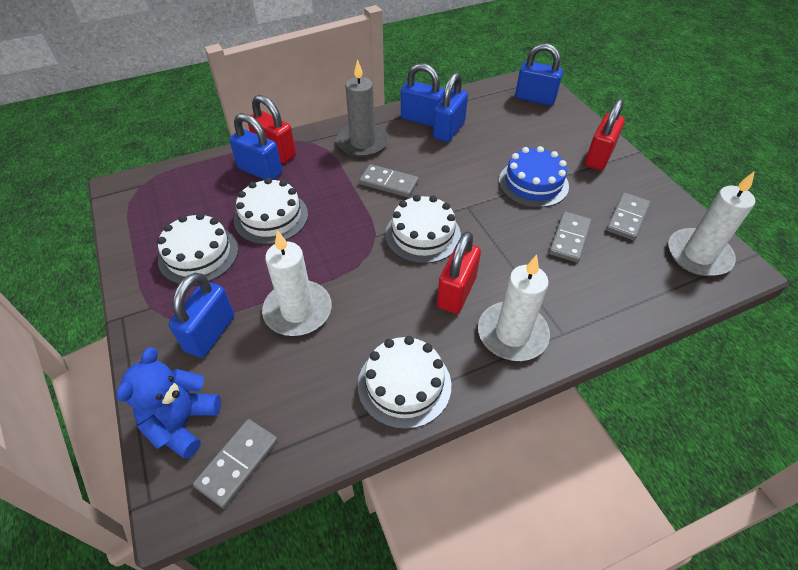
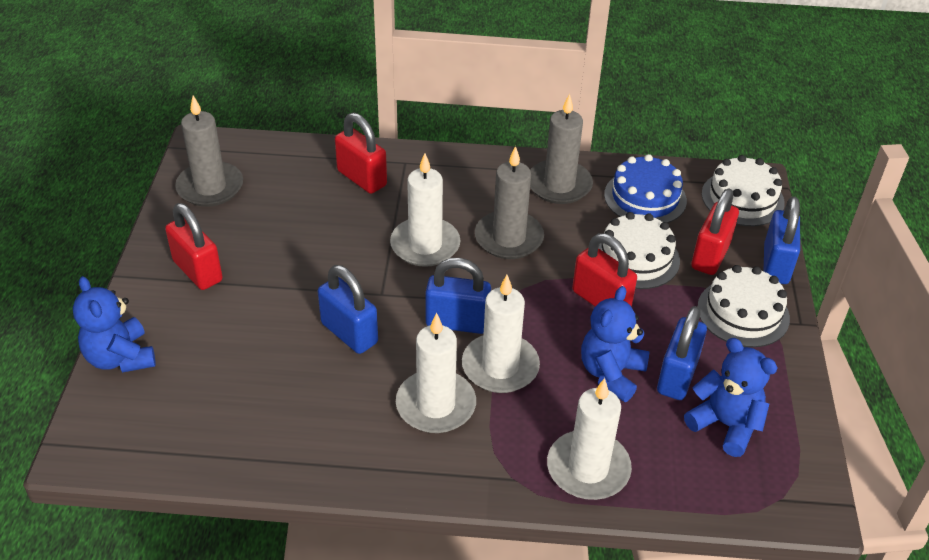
blue padlock: [168,273,234,358] [229,113,282,180] [401,63,445,127] [433,72,468,142] [515,43,563,106] = 5 -> [318,265,378,354] [425,258,491,334] [657,306,707,400] [764,196,800,284] = 4
blue teddy bear: [116,347,221,459] = 1 -> [73,276,156,373] [581,286,649,402] [684,338,777,457] = 3
grey candle: [336,59,389,157] = 1 -> [175,95,243,207] [475,146,544,259] [530,94,593,204] = 3
grey domino: [193,419,278,508] [359,164,419,198] [549,211,592,263] [606,192,651,240] = 4 -> none = 0
red padlock: [248,95,296,163] [437,231,481,314] [585,99,625,170] = 3 -> [165,203,223,290] [335,113,387,194] [572,233,637,307] [691,188,739,275] = 4
white cake: [157,213,238,285] [234,178,308,244] [358,336,451,429] [385,195,461,264] = 4 -> [598,212,680,289] [697,265,790,347] [702,155,785,226] = 3
white candle: [262,230,332,336] [478,255,550,361] [668,171,755,276] = 3 -> [390,153,460,267] [396,313,476,433] [462,275,540,393] [547,378,632,500] = 4

